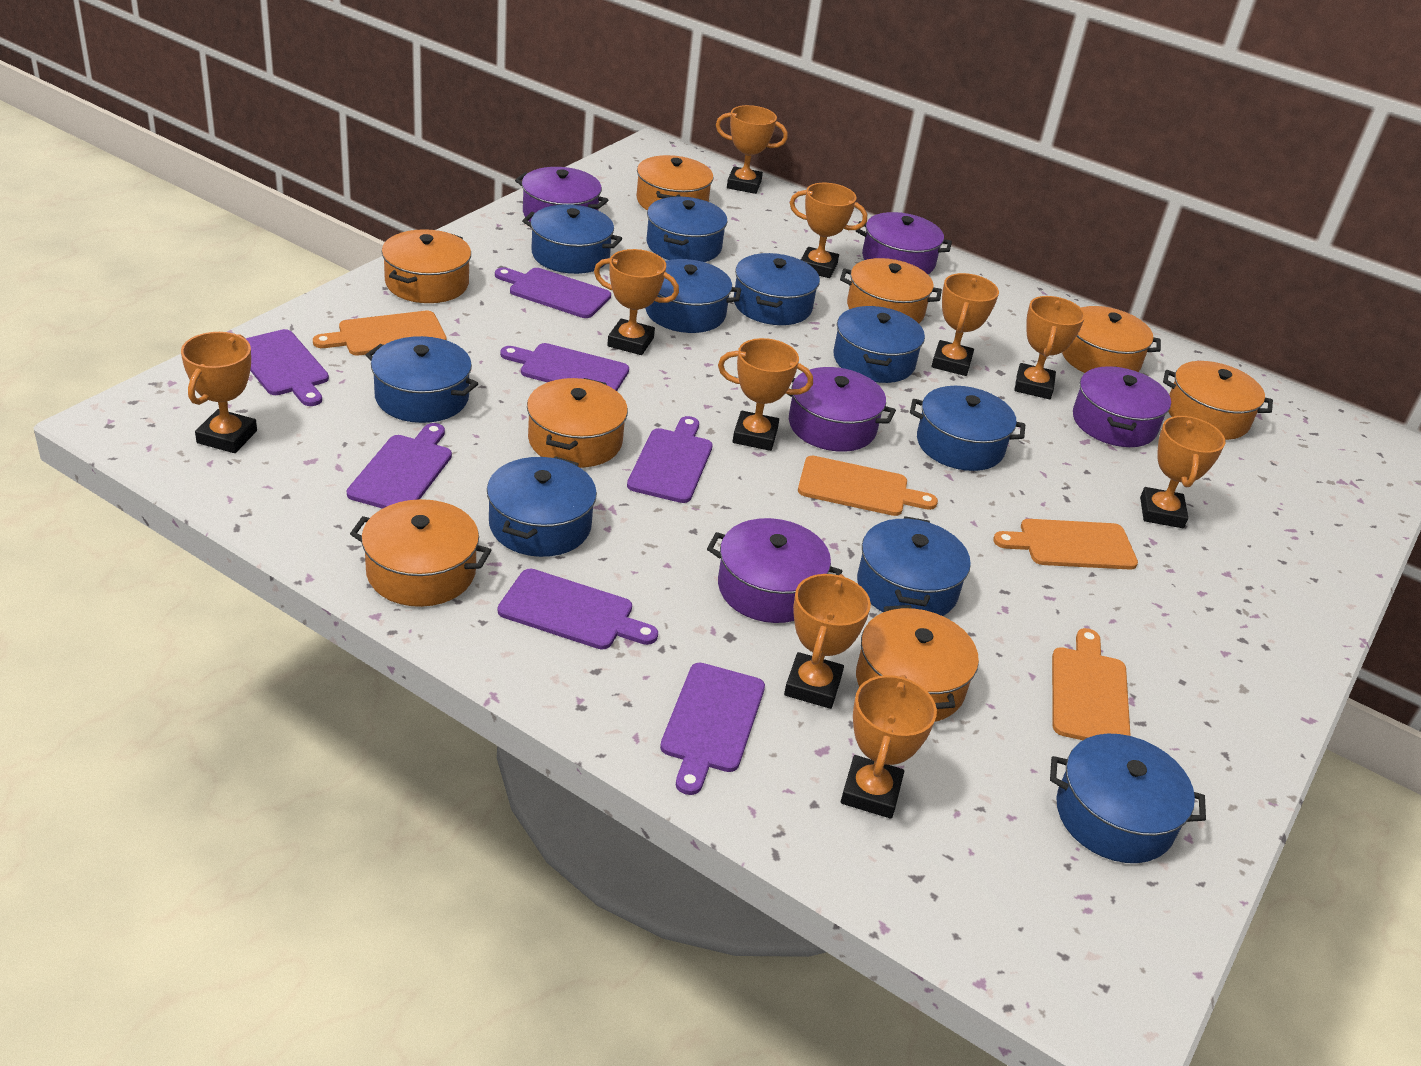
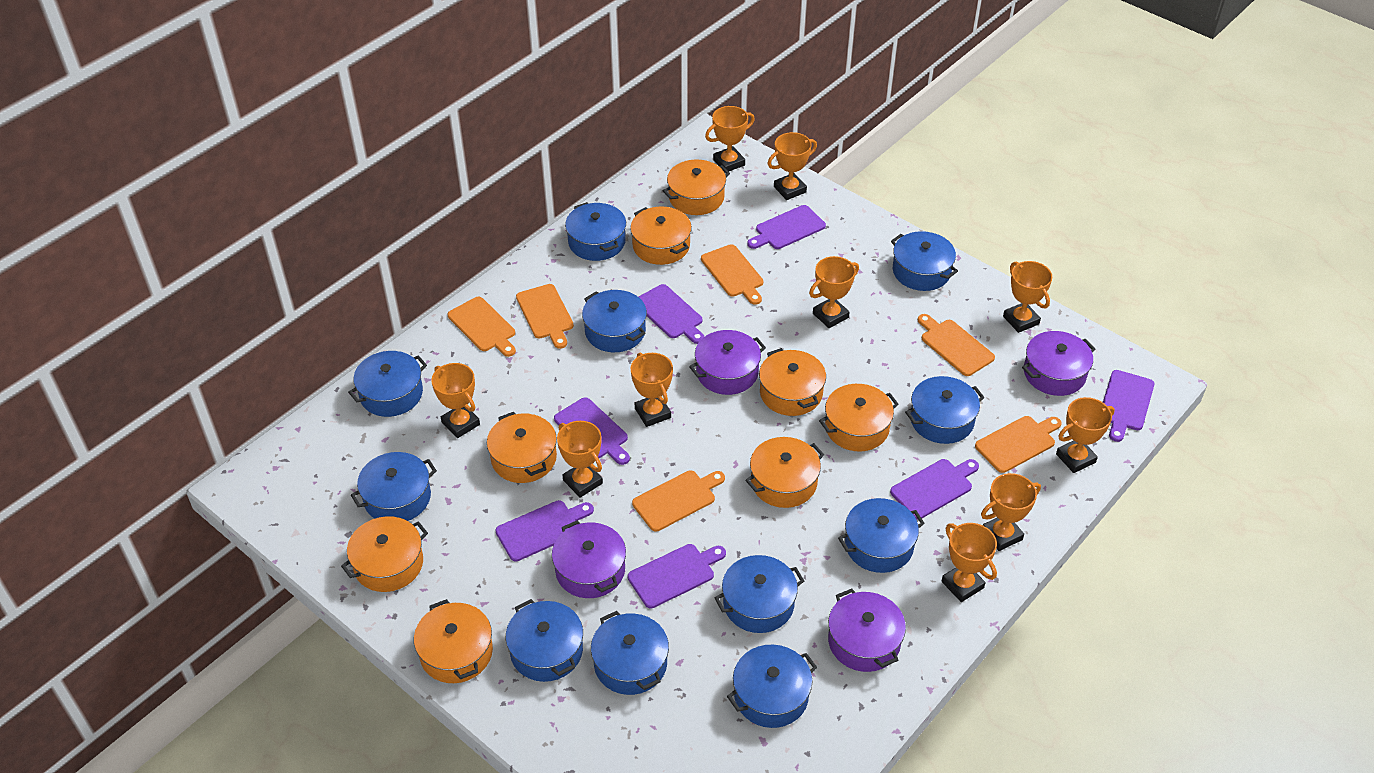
blue pot: [366,336,478,423] [487,456,597,557] [522,204,622,274] [645,259,741,333] [647,197,727,262] [734,253,820,325] [833,306,925,383] [857,516,971,616] [910,386,1025,471] [1050,734,1206,863] = 10 -> [348,351,427,417] [351,452,437,521] [506,599,583,682] [565,202,626,261] [582,290,647,352] [591,611,669,695] [715,555,804,633] [727,645,817,728] [838,498,925,573] [891,231,958,291] [905,376,985,444] = 11
orange cutting board: [313,311,447,355] [798,456,938,516] [993,519,1138,570] [1052,628,1131,740] = 4 -> [448,297,516,357] [516,284,574,349] [632,470,725,532] [701,244,764,305] [918,314,995,376] [975,416,1062,473] = 6
purple pot: [515,167,609,222] [707,518,843,623] [788,367,896,452] [856,212,952,274] [1073,366,1171,447] = 5 -> [552,520,626,598] [689,330,766,395] [828,589,906,672] [1022,331,1095,396] = 4

